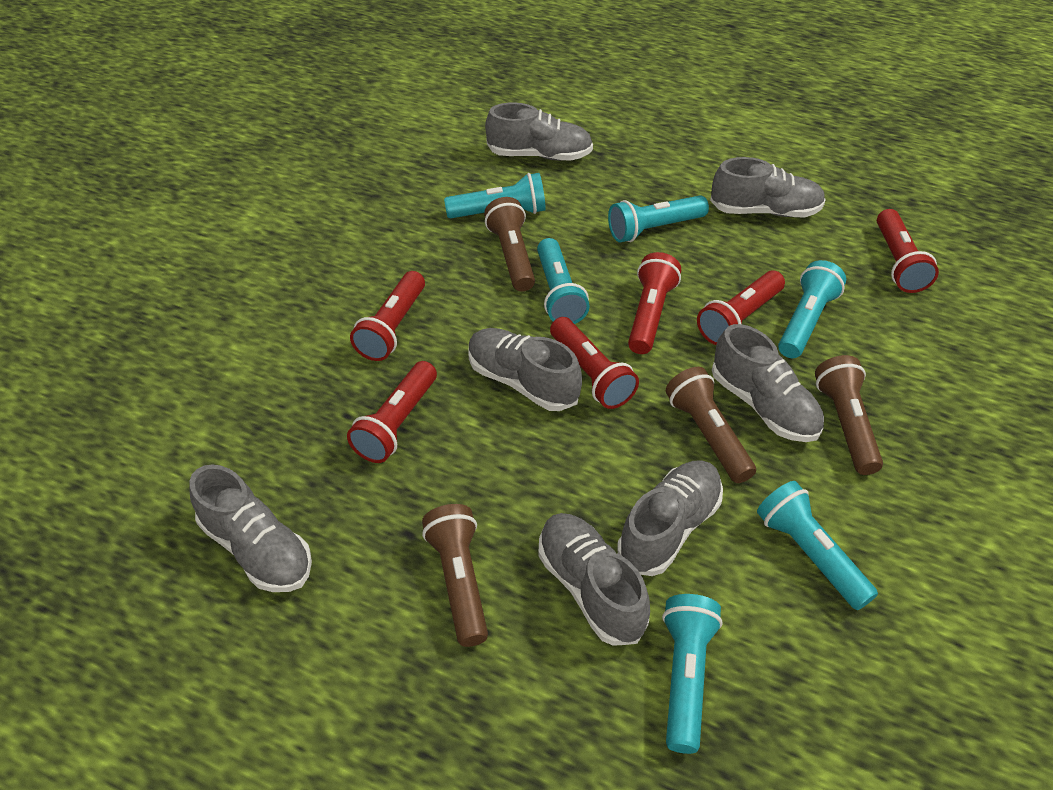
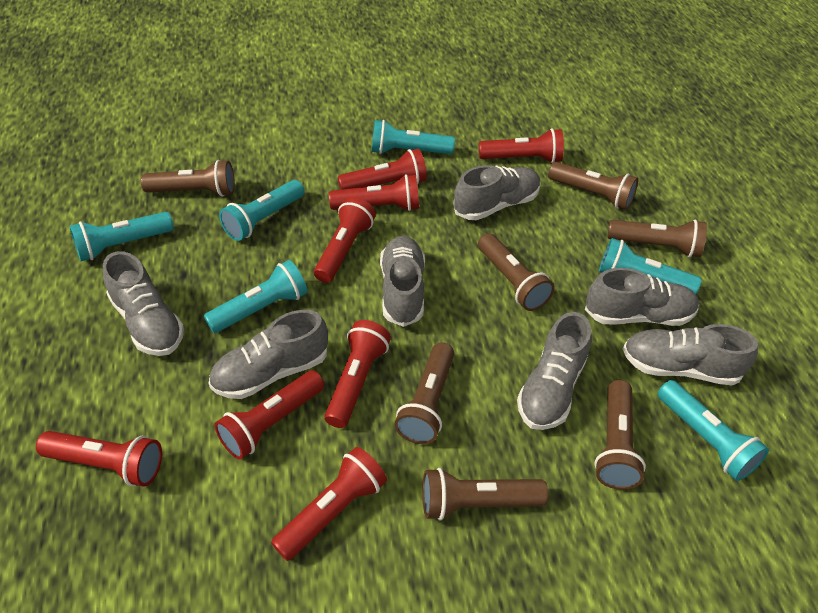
brown flashlight: [422,504,488,647] [484,197,535,292] [666,367,756,483] [815,355,883,475] = 4 -> [141,160,235,197] [394,342,454,444] [422,468,549,521] [478,234,555,311] [548,162,638,210] [594,380,646,490] [608,219,707,258] = 7
red flashlight: [347,361,437,463] [350,271,425,361] [550,317,639,409] [628,252,681,354] [697,270,785,345] [877,209,939,293] = 6 -> [36,431,162,487] [214,370,324,460] [271,447,387,561] [314,197,376,283] [325,320,391,428] [329,174,419,211] [338,149,427,190] [479,128,564,163] = 8

